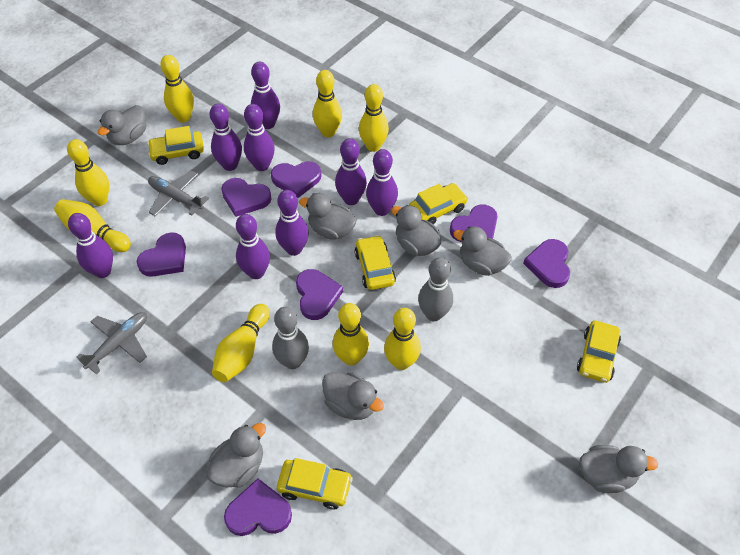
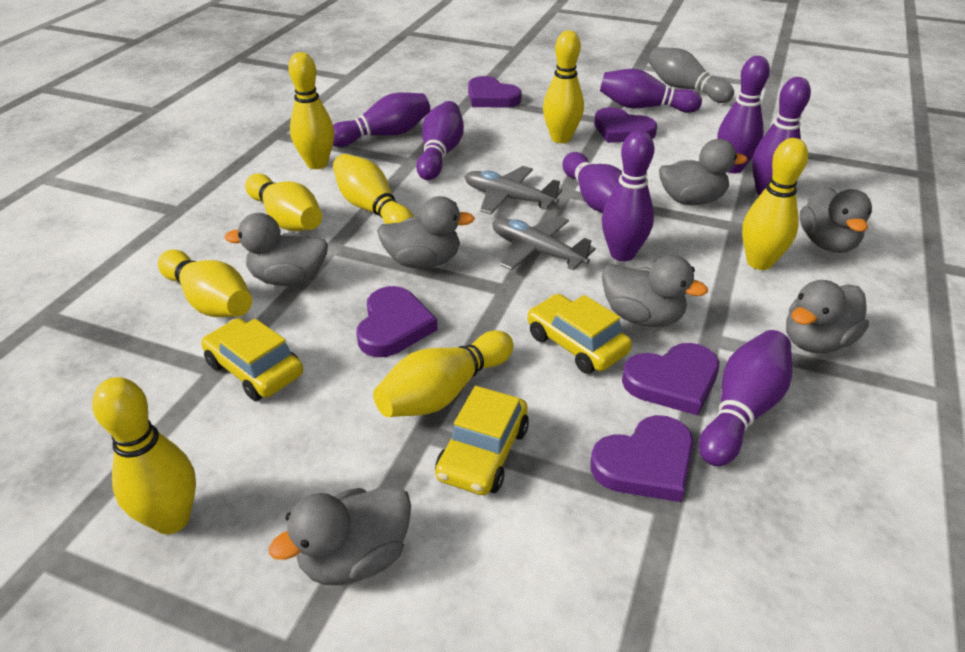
grey bowling pin: [272,307,309,369] [418,257,453,321] = 2 -> [648,47,734,103] = 1
purple heart: [137,232,186,277] [221,178,272,217] [224,478,292,536] [271,161,322,198] [296,269,343,320] [450,205,497,242] [523,239,570,288] = 7 -> [357,286,438,357] [468,76,522,108] [590,415,694,502] [594,107,657,143] [622,343,719,416] = 5
yellow car: [147,126,204,165] [277,458,353,509] [354,235,396,290] [409,183,468,224] [577,321,621,383] = 5 -> [201,318,303,401] [435,386,529,495] [528,294,632,374] = 3

